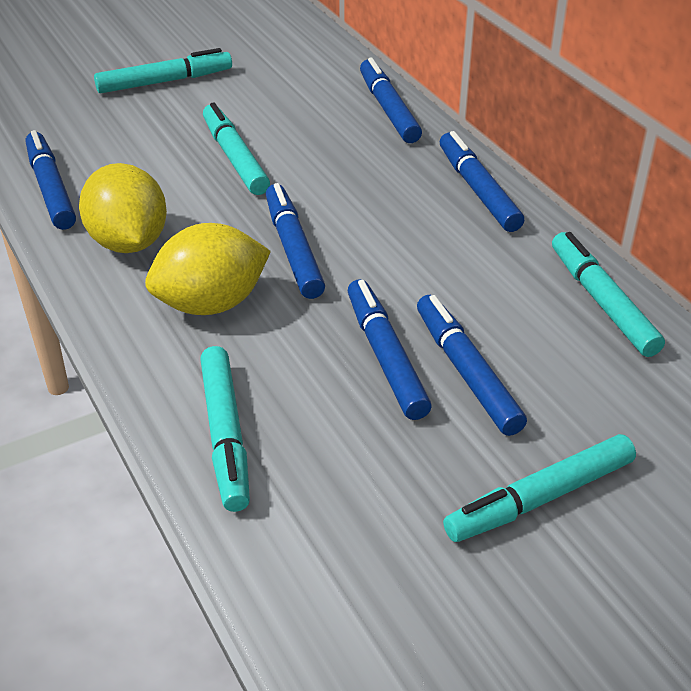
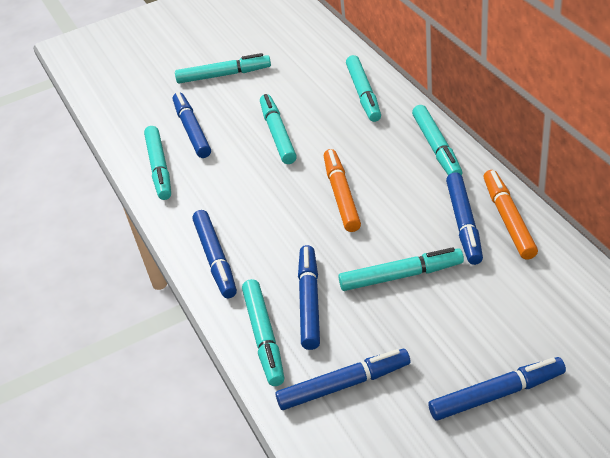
orange marker: none = 0 -> [324,149,361,232] [484,170,538,260] = 2
turquoise marker: [94,48,232,93] [200,346,250,512] [203,102,270,195] [443,434,636,542] [552,232,665,357] = 5 -> [144,126,171,200] [175,53,271,83] [242,279,284,386] [260,94,297,164] [338,247,464,291] [346,55,381,122] [412,105,462,175] = 7
yellow lemon: [79,163,167,253] [145,223,271,315] = 2 -> none = 0

